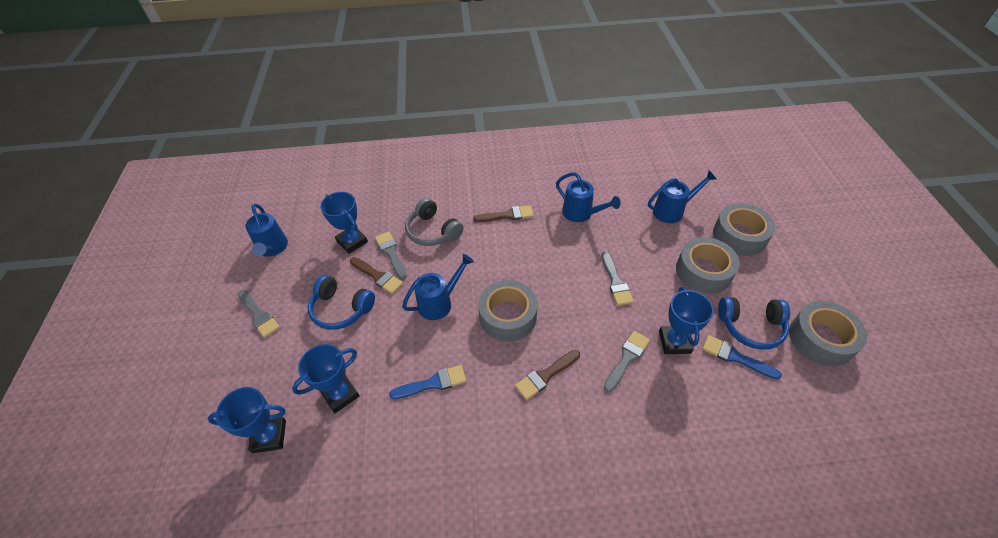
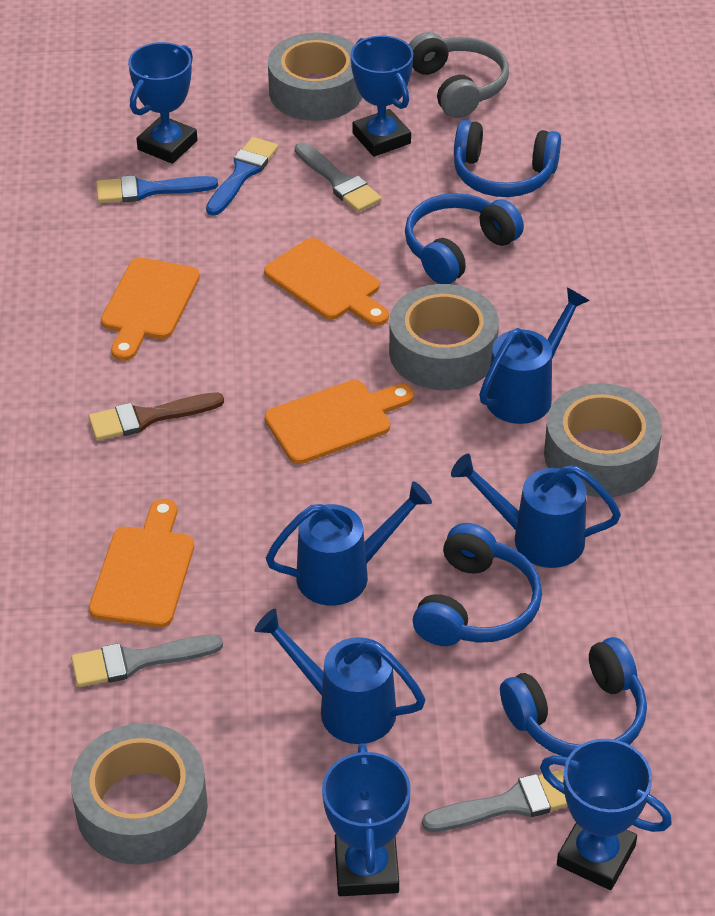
blue headphones: [308,275,375,330] [718,297,790,350] = 2 -> [405,193,524,284] [413,523,542,646] [454,120,561,197] [500,637,647,757] = 4
brown brush: [350,257,403,294] [473,205,534,222] [515,350,580,400] = 3 -> [89,392,224,441] = 1
grey brush: [238,290,280,338] [375,232,407,279] [601,251,634,306] [604,331,650,392] = 4 -> [71,635,223,687] [295,142,382,212] [422,769,568,832] = 3
orange cutting board: none = 0 -> [89,499,194,628] [101,258,200,361] [264,238,389,326] [265,380,414,464] = 4

